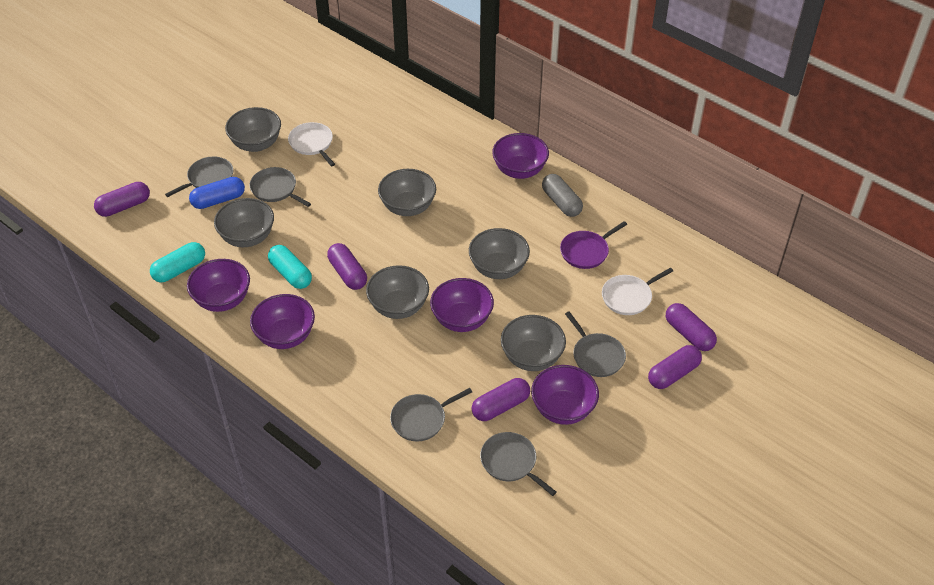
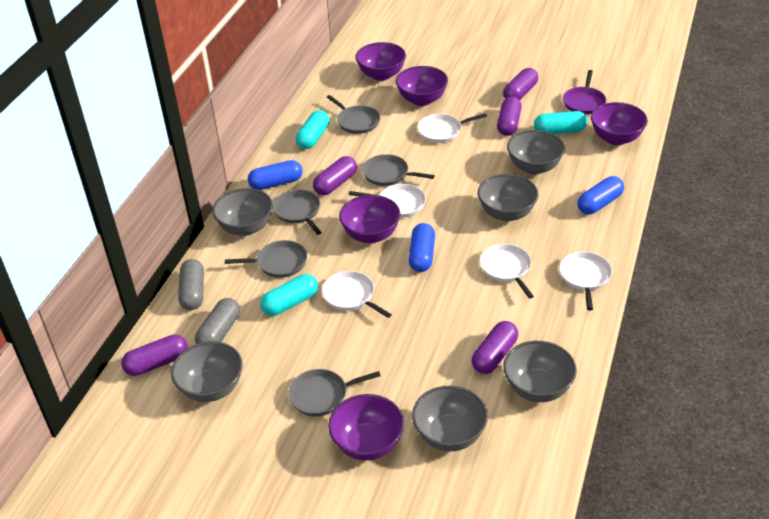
blue capsule: [189,177,245,209] = 1 -> [248,160,303,190] [409,223,435,272] [577,176,624,214] = 3
grey capsule: [542,174,583,217] = 1 -> [178,259,204,310] [195,298,240,344] = 2
turquoise capsule: [150,242,205,282] [268,245,312,289] = 2 -> [260,274,318,316] [296,110,330,149] [534,111,588,134] = 3
white pan: [288,122,335,166] [602,268,673,315] = 2 -> [322,271,392,318] [349,184,426,217] [417,113,487,143] [480,244,534,299] [559,251,612,311] = 5

